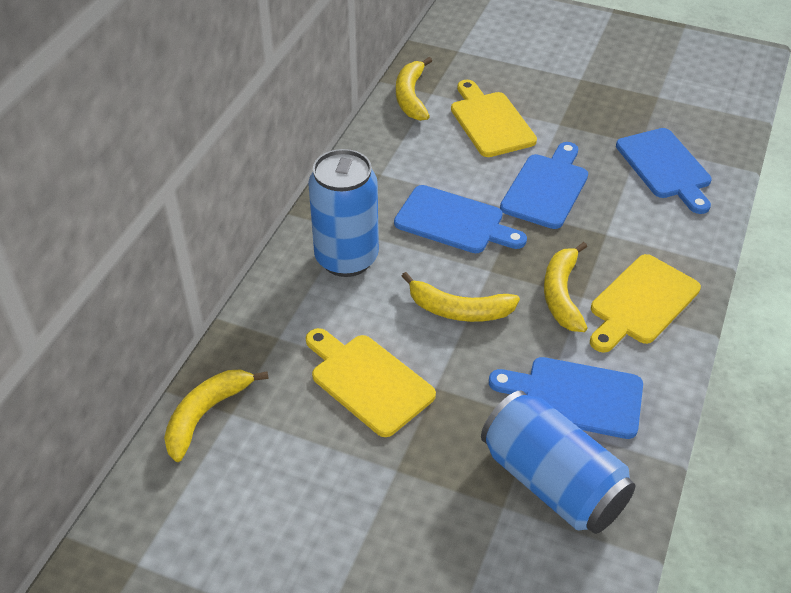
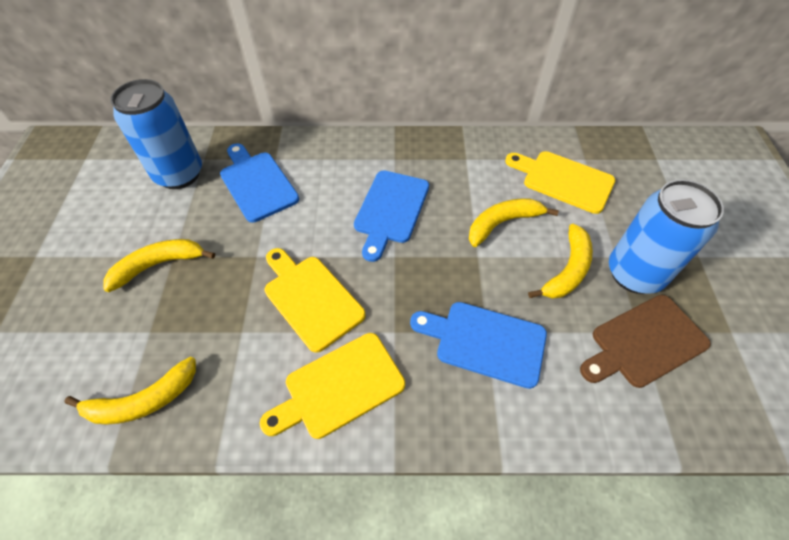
blue cutting board: [394,185,527,253] [489,357,643,439] [500,142,588,229] [616,128,712,214] = 4 -> [220,143,299,223] [354,170,429,262] [410,302,547,389] = 3
brown cutting board: none = 0 -> [580,295,711,388] = 1

